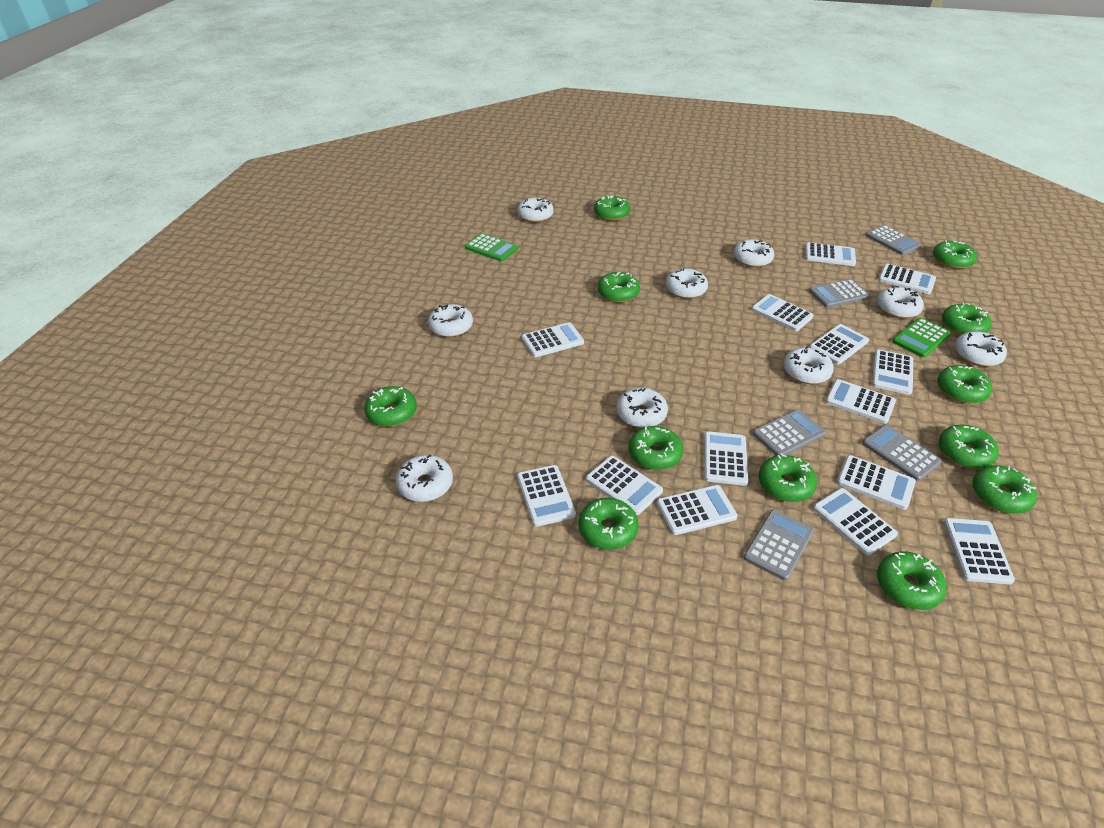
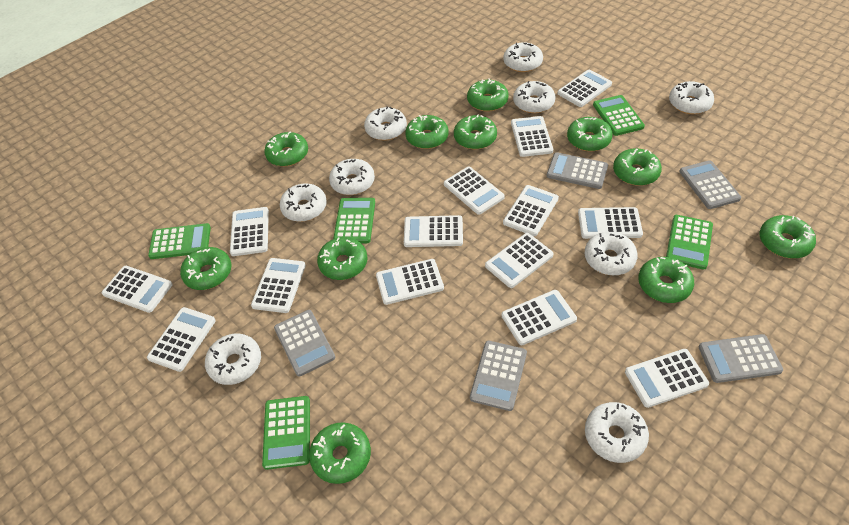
green calculator: [465,233,518,262] [892,318,951,358] = 2 -> [148,223,211,259] [262,396,310,470] [333,198,375,243] [593,95,645,136] [666,215,713,270] = 5
green donut: [364,386,417,427] [579,498,639,550] [594,195,630,221] [598,272,640,303] [629,426,683,470] [759,454,817,502] [877,551,947,610] [933,240,977,269] [938,365,992,403] [939,425,999,468] [942,303,992,335] [972,465,1037,514] = 12 -> [180,247,231,290] [264,131,308,167] [309,422,371,484] [317,237,368,280] [405,115,448,149] [454,114,497,149] [467,78,509,112] [567,117,613,152] [613,148,662,186] [638,257,694,303] [760,215,816,259] = 11

